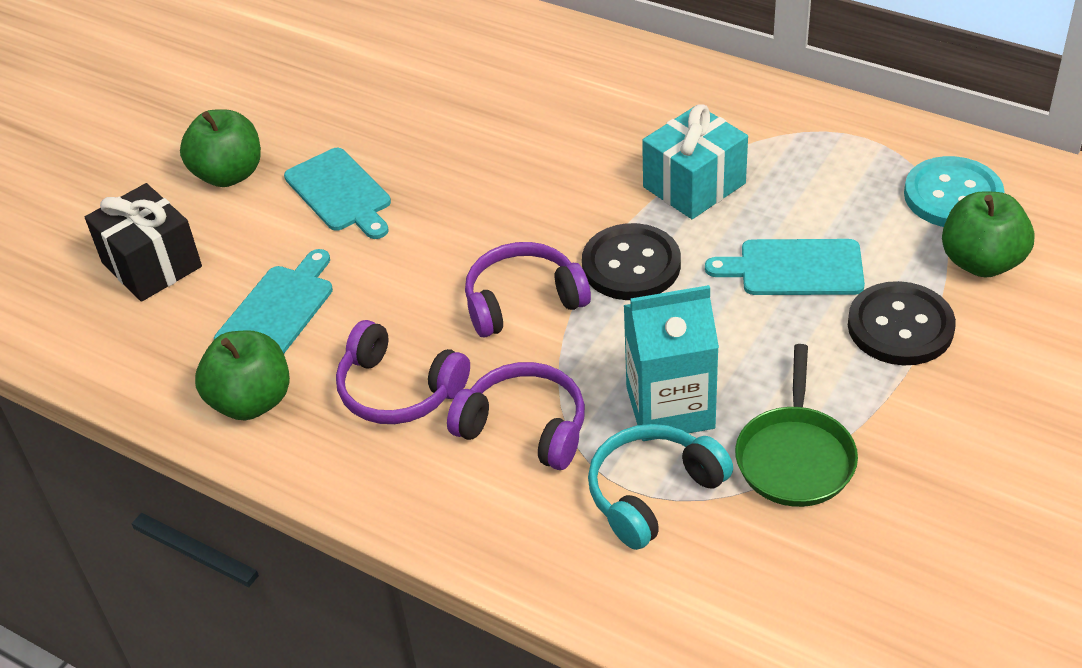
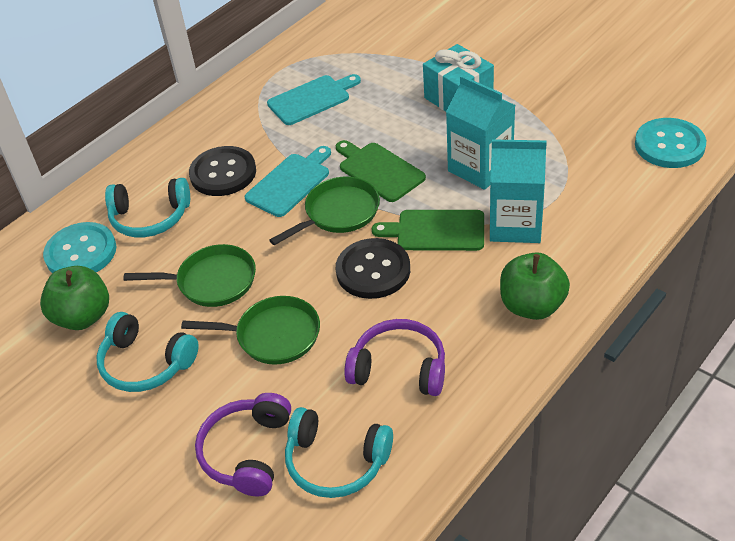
black gift: [85,183,202,302] = 1 -> none = 0
green apple: [180,109,261,187] [195,330,290,420] [942,191,1035,278] = 3 -> [40,266,109,330] [500,252,570,320] = 2
green cutting board: none = 0 -> [336,140,426,202] [372,210,484,251] = 2
green pan: [735,344,858,507] = 1 -> [123,244,256,307] [181,296,320,365] [269,177,380,245] = 3
purple headphones: [336,320,470,424] [447,362,585,470] [465,242,591,338] = 3 -> [195,393,291,496] [344,319,445,396] = 2
turquoise button: [904,156,1004,227] = 1 -> [43,222,117,273] [635,118,706,168] = 2
turquoise carton: [624,285,719,441] = 1 -> [446,75,515,190] [490,139,547,243] = 2
turquoise cutting board: [214,249,333,353] [284,148,391,239] [705,239,865,295] = 3 -> [245,146,331,217] [267,74,361,125] = 2
turquoise headphones: [588,424,733,550] = 1 -> [97,312,199,392] [105,178,190,237] [285,407,393,498] = 3

